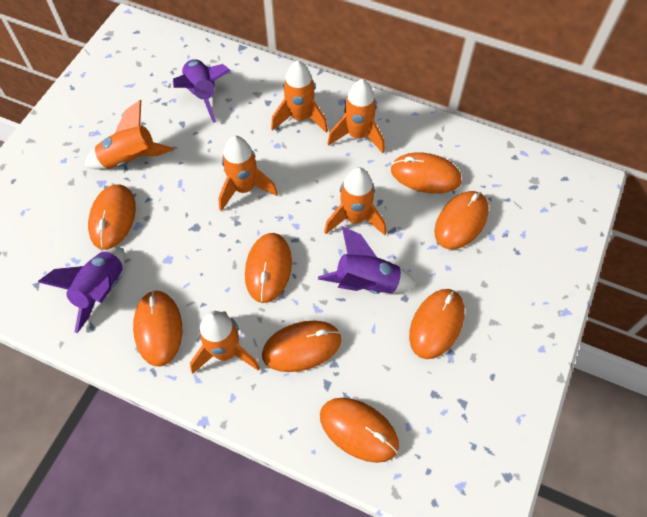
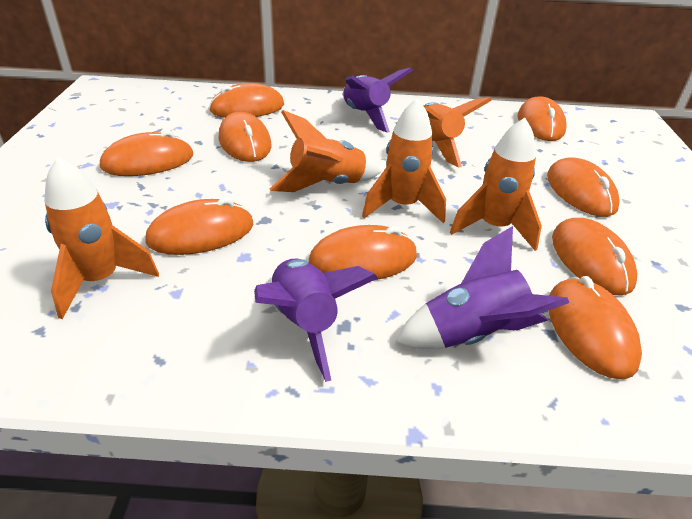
orange mouse: [88,184,136,250] [133,290,182,366] [245,233,292,303] [262,320,341,372] [320,398,399,463] [391,152,462,194] [409,289,465,359] [434,191,489,249] = 8 -> [100,130,193,176] [145,198,254,255] [209,83,284,118] [218,112,272,162] [309,225,417,280] [517,97,567,141] [547,157,620,217] [548,276,642,379] [552,218,637,295] = 9
orange rocket: [85,100,174,169] [190,311,260,374] [218,136,278,211] [271,60,328,133] [324,167,386,235] [327,79,385,153] = 6 -> [44,157,159,319] [270,110,381,192] [362,98,446,223] [423,97,492,167] [450,118,542,251] = 5

